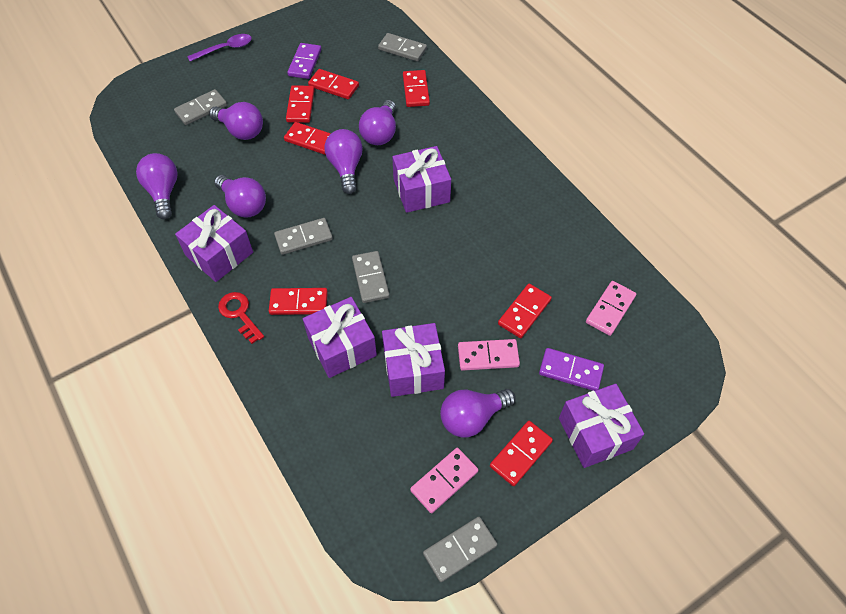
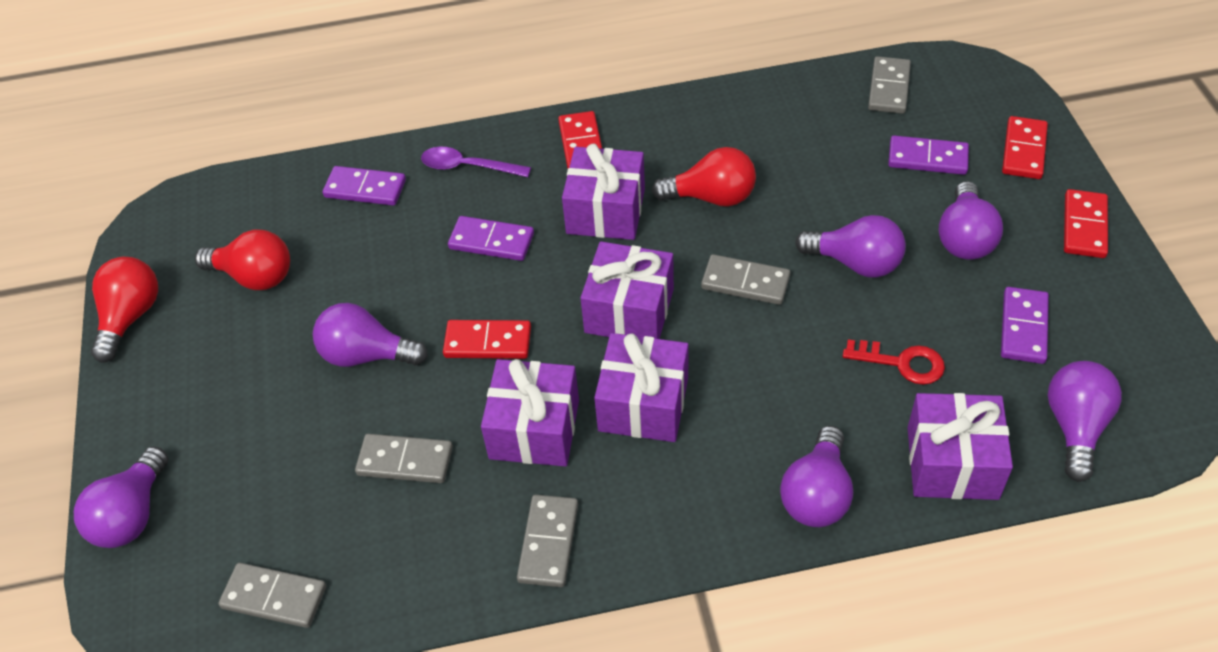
pink domino: [410,448,478,513] [458,339,520,371] [586,281,636,336] = 3 -> none = 0
purple domino: [287,43,321,79] [539,348,604,391] = 2 -> [323,166,406,206] [448,216,534,261] [888,135,969,175] [1001,287,1049,364] = 4
red domino: [269,288,328,315] [284,122,331,155] [286,85,315,123] [308,69,359,99] [403,70,430,107] [490,421,553,486] [498,284,552,338] = 7 -> [443,320,531,359] [558,111,602,169] [1002,116,1048,179] [1064,189,1108,258] = 4
red light bulb: none = 0 -> [91,257,158,363] [195,230,290,290] [652,147,756,207] = 3

